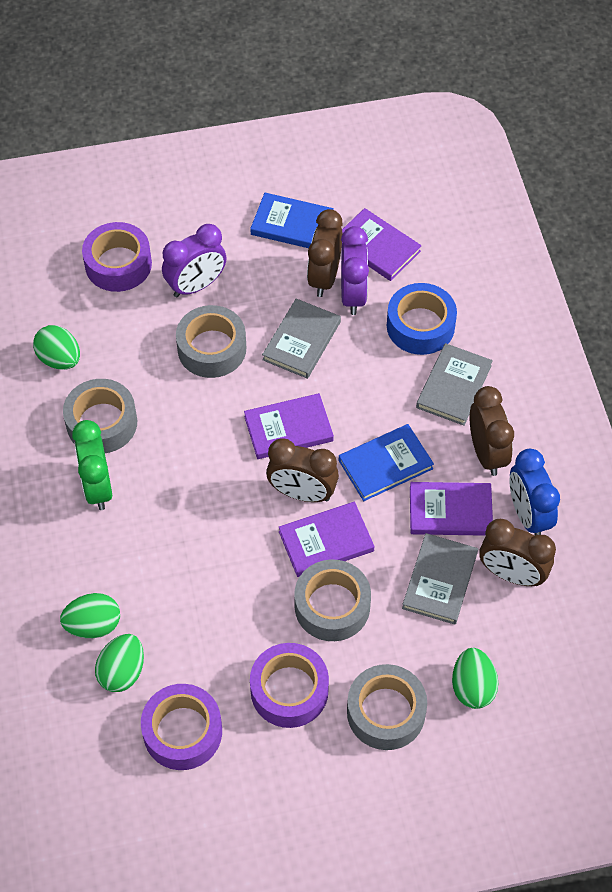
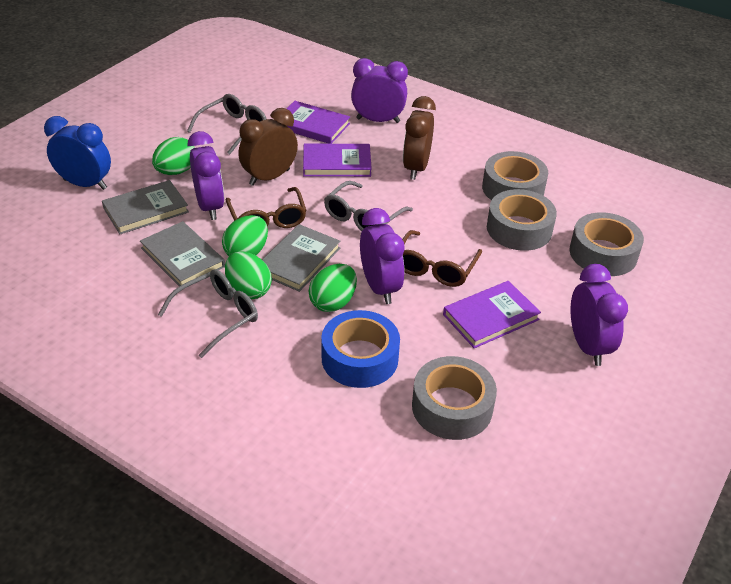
blue book: [250,193,334,248] [339,424,434,501] = 2 -> none = 0
brown clock: [266,438,339,502] [307,209,343,297] [469,386,514,476] [479,519,556,586] = 4 -> [238,108,298,186] [403,96,436,180] = 2
brown glasses: none = 0 -> [226,187,307,228] [402,230,482,287] = 2
green clock: [72,420,112,510] = 1 -> none = 0
grey glasses: none = 0 -> [158,269,258,358] [187,94,267,154] [324,181,413,231] = 3
purple book: [244,393,334,459] [279,501,374,577] [342,208,421,281] [410,482,493,536] = 4 -> [286,101,350,144] [303,144,372,177] [443,281,541,348] = 3
purple clock: [162,224,226,298] [341,226,369,315] = 2 -> [188,131,224,220] [351,58,408,123] [360,208,405,304] [571,264,628,366] = 4
purple tape: [82,222,152,292] [141,684,222,770] [250,643,329,728] = 3 -> none = 0

